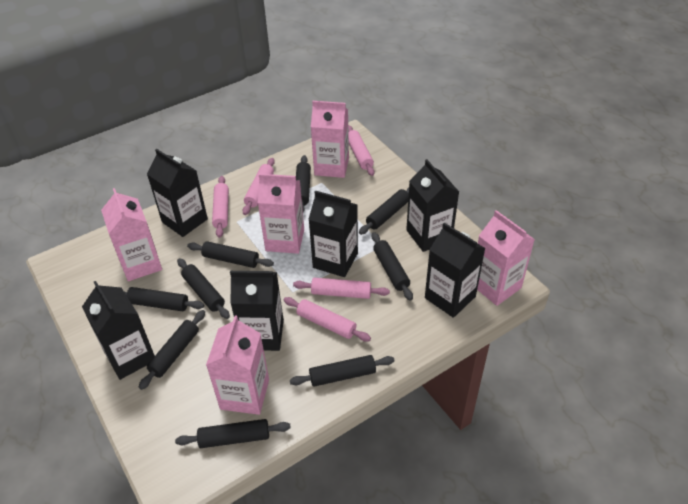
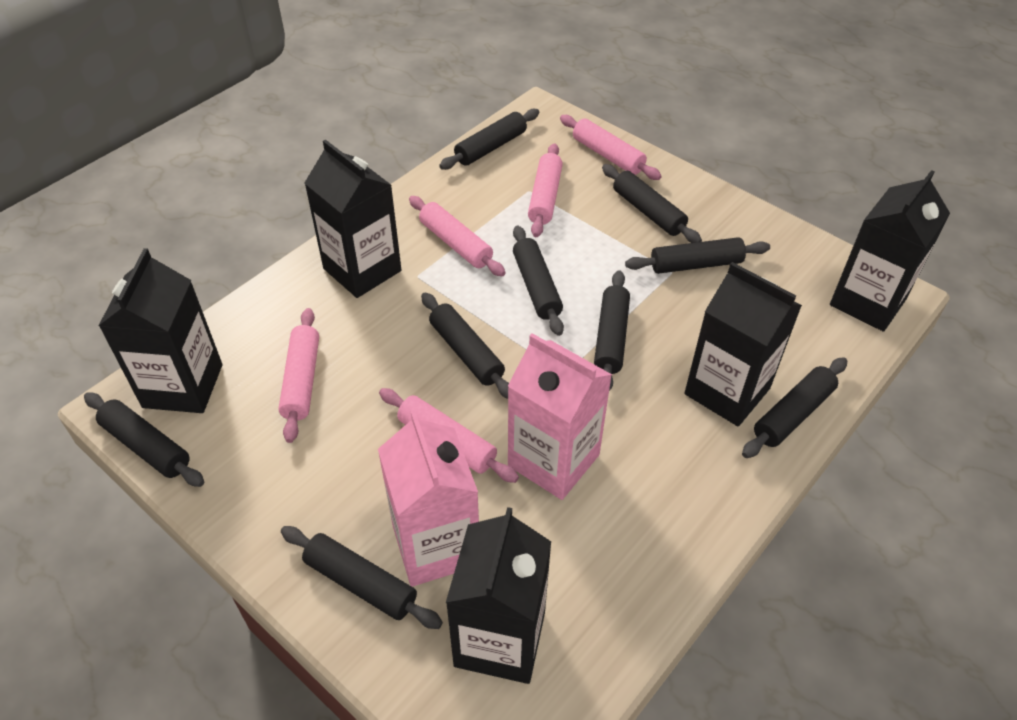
black carton: [82,281,155,380] [147,149,208,237] [230,271,284,351] [308,190,358,277] [406,159,459,252] [425,223,485,318] = 6 -> [99,248,222,413] [305,139,401,298] [446,507,551,684] [684,262,802,426] [830,170,950,331] = 5
pink carton: [101,188,162,281] [206,315,269,415] [258,174,304,254] [311,101,349,178] [477,210,535,306] = 5 -> [378,411,479,587] [508,333,612,500] = 2

